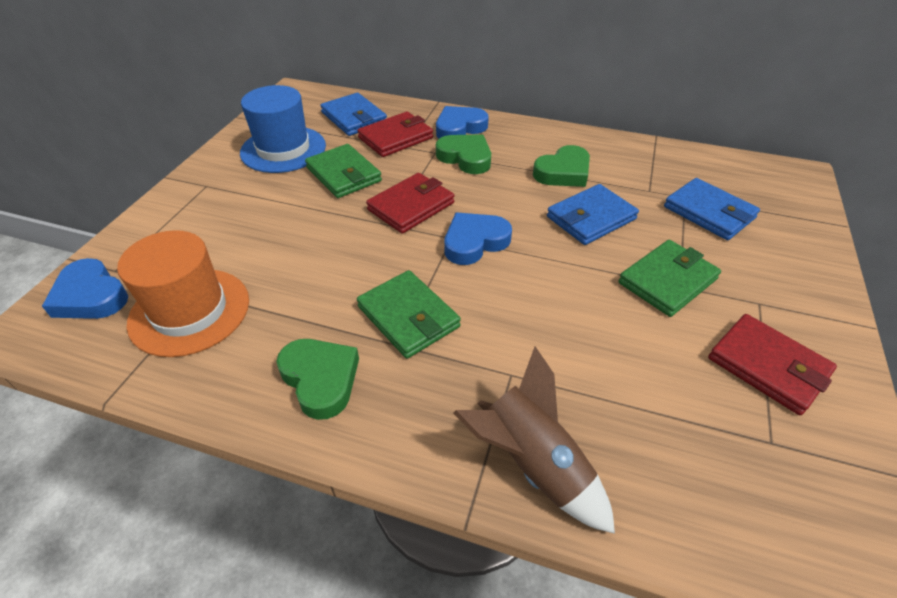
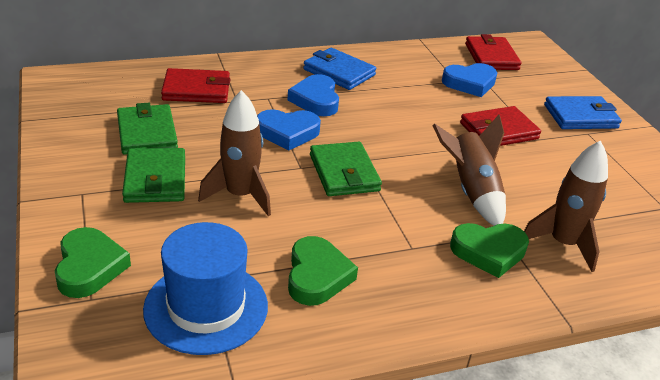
blue wallet: [320,93,387,136] [547,184,639,245] [664,178,760,240] = 3 -> [303,48,376,90] [544,96,622,129] = 2
brown rocket: [453,347,615,534] = 1 -> [198,90,271,216] [432,115,506,226] [524,141,608,272] = 3
orange hat: [117,230,249,357] = 1 -> none = 0

